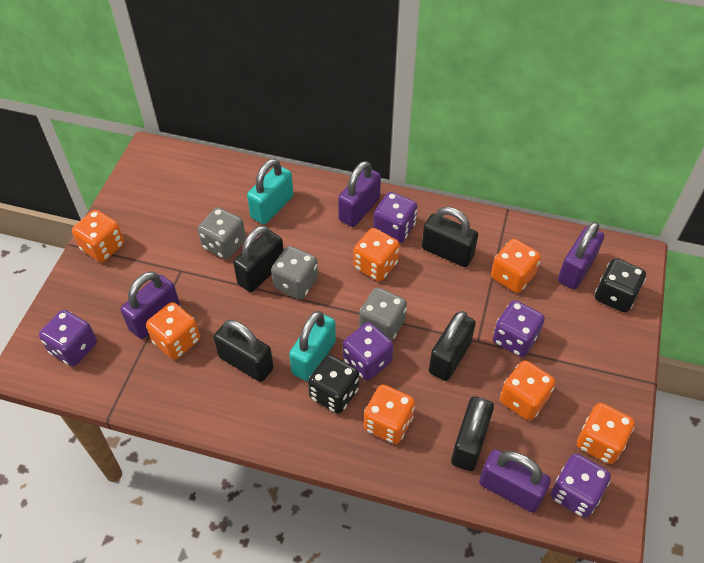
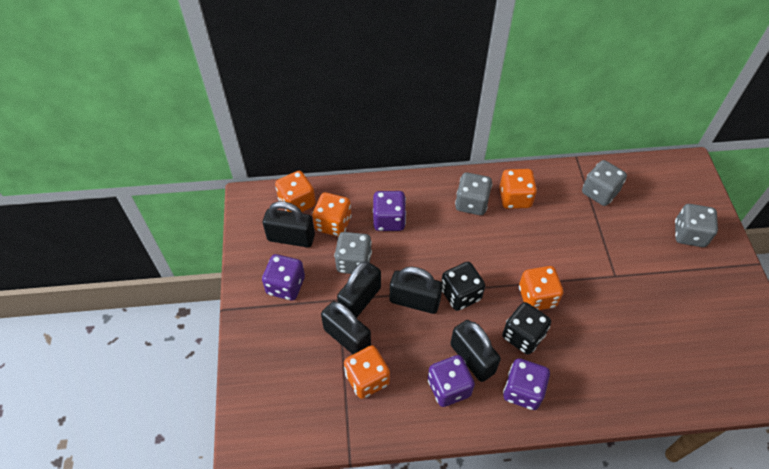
grey dice: [198,207,246,259] [271,246,318,299] [359,287,407,341] = 3 -> [334,232,372,274] [455,172,492,215] [582,160,627,206] [675,204,718,247] = 4
orange dice: [72,210,124,262] [146,302,200,360] [353,228,400,281] [364,384,415,444] [491,239,541,293] [500,360,555,421] [577,403,634,464] = 7 -> [275,171,316,212] [312,192,352,237] [344,345,390,399] [499,169,537,209] [519,266,563,310] = 5
purple dice: [39,310,97,366] [343,322,394,381] [373,192,417,243] [493,300,545,357] [551,453,611,518] = 5 -> [262,254,305,300] [373,191,406,231] [428,355,475,407] [503,358,550,410] = 4
purple padlock: [121,272,180,339] [338,161,381,227] [479,449,551,513] [558,222,604,289] = 4 -> none = 0
turquoise padlock: [247,159,293,224] [289,311,336,381] = 2 -> none = 0

